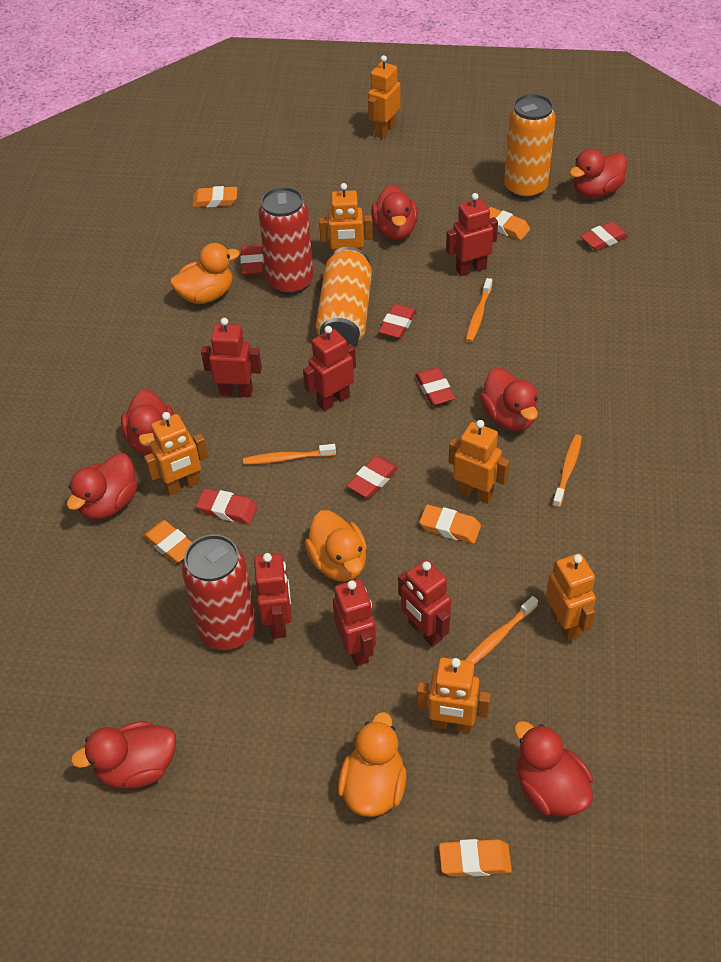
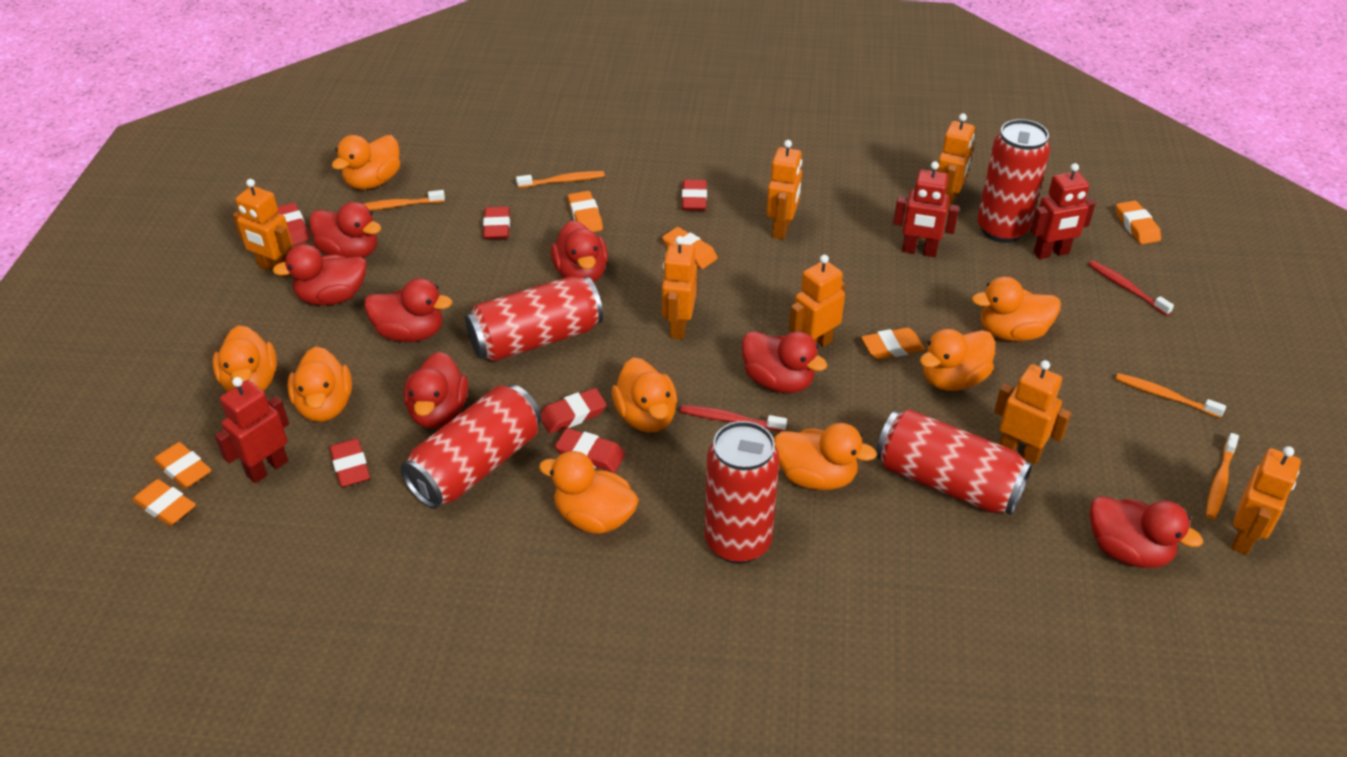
orange can: [316,247,372,346] [504,94,556,200] = 2 -> none = 0
orange duck: [170,243,240,304] [305,510,367,582] [338,712,407,817] = 3 -> [212,325,277,392] [287,346,352,422] [332,135,400,189] [539,451,639,534] [612,358,677,433] [774,423,877,490] [920,329,995,391] [972,277,1061,341] = 8
orange eraser: [143,520,192,563] [192,186,237,207] [419,505,481,544] [439,839,512,876] [489,207,530,240] = 5 -> [132,479,196,526] [154,442,211,489] [568,191,603,232] [662,227,718,269] [861,328,925,359] [1116,201,1161,244] = 6
orange robot: [144,412,208,495] [319,183,373,252] [368,55,401,139] [417,657,491,733] [449,420,510,504] [546,553,596,641] = 6 -> [233,179,292,277] [662,236,697,339] [766,140,802,240] [789,255,845,347] [936,113,975,212] [994,360,1071,465] [1231,446,1301,555] = 7
red can: [182,534,257,650] [258,187,313,295] = 2 -> [401,385,541,509] [465,276,603,362] [705,421,780,564] [876,409,1032,515] [977,119,1050,243] = 5
red robot: [201,318,262,397] [254,553,292,639] [303,326,356,411] [333,579,376,666] [398,560,451,647] [446,193,498,276] = 6 -> [215,377,289,483] [893,161,959,257] [1031,163,1096,259] = 3
red toothbrush: none = 0 -> [680,405,787,431] [1088,260,1174,316] = 2

